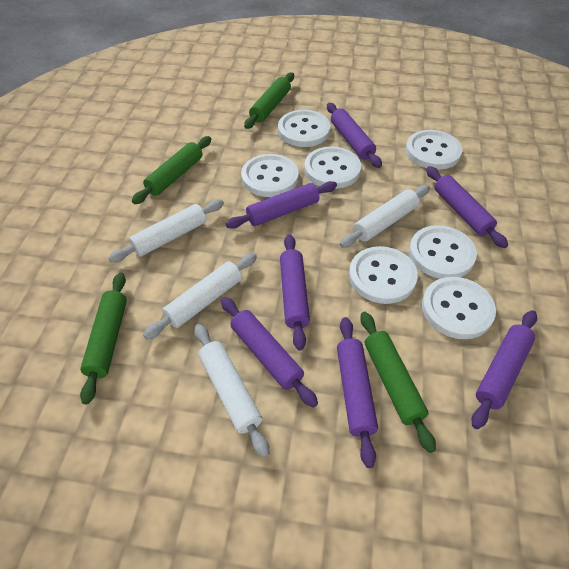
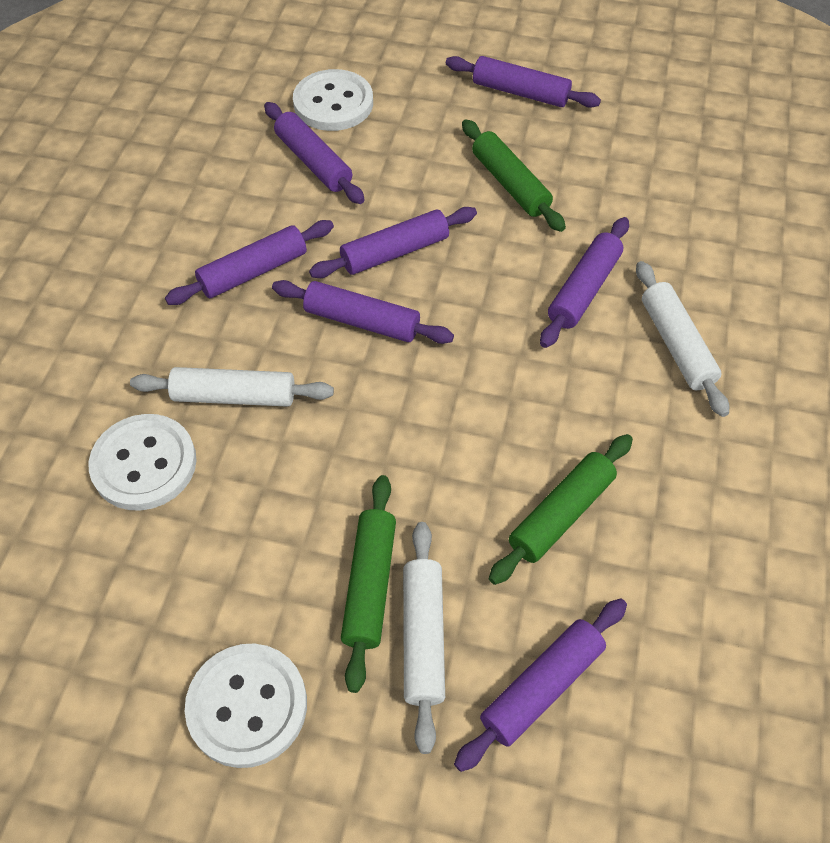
green rolling pin: [80,273,127,404] [132,136,211,204] [244,72,294,129] [360,312,436,453] = 4 -> [341,475,396,693] [462,120,566,232] [489,434,633,585] = 3
white button: [241,154,299,197] [278,110,331,147] [304,146,361,189] [349,246,418,304] [406,130,462,170] [409,225,477,279] [422,277,496,339] = 7 -> [89,414,197,511] [185,644,307,768] [293,69,373,131] = 3
white rolling pin: [108,200,224,263] [143,253,257,340] [195,324,269,458] [340,185,430,248] = 4 -> [130,367,334,407] [403,522,445,754] [636,261,729,417] = 3

